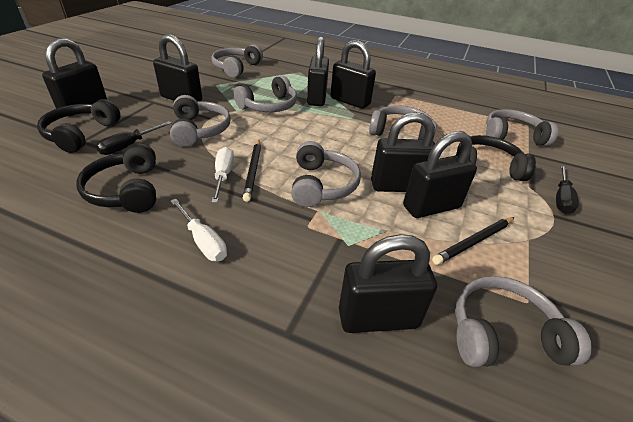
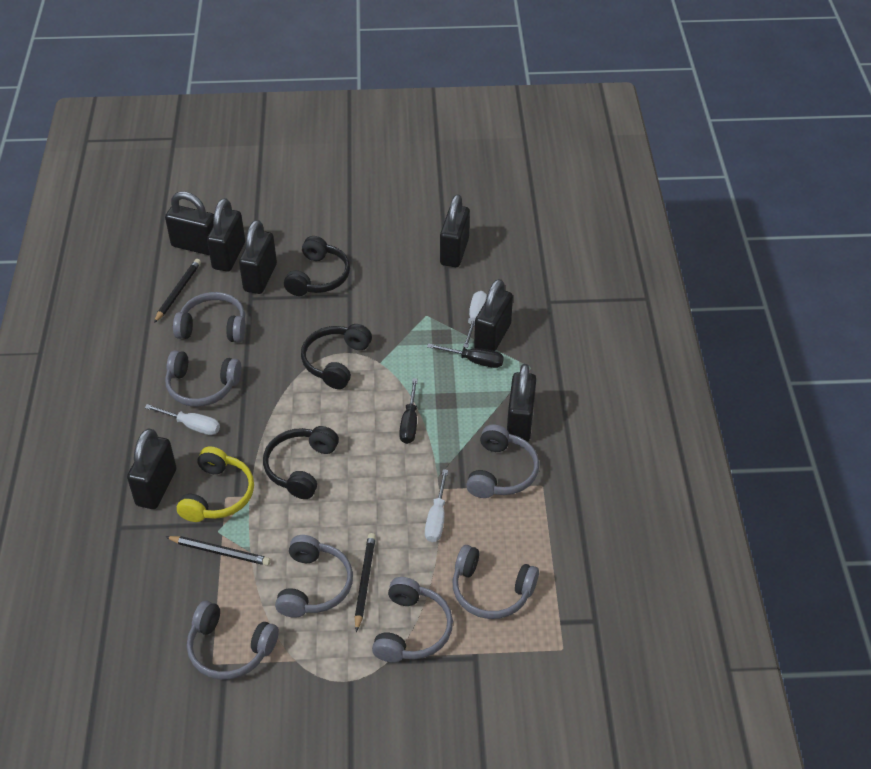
black pencil: [243,140,261,202] [432,217,515,265] = 2 -> [154,259,201,323] [166,536,271,566] [355,533,376,632] = 3
white screwdriver: [171,199,227,261] [211,147,234,203] = 2 -> [145,404,220,435] [425,469,448,542] [463,291,487,348] = 3
yellow headphones: none = 0 -> [177,446,254,522] = 1

